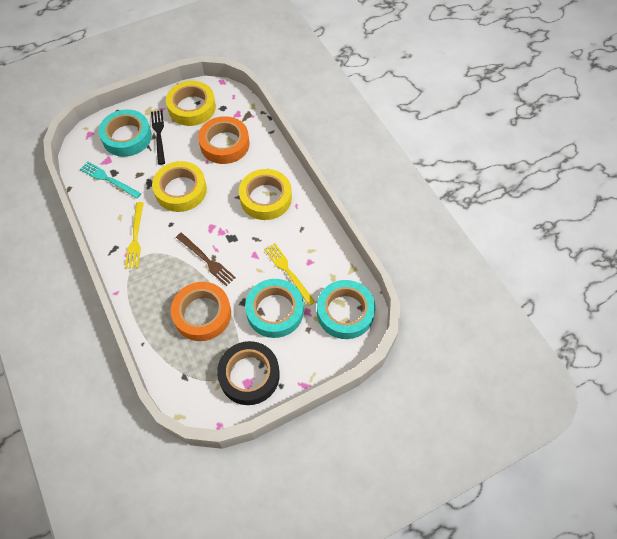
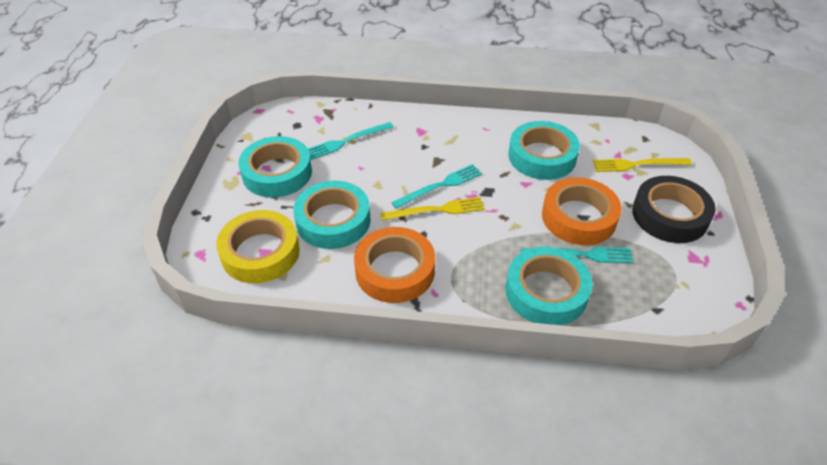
black fork: [151,110,165,165] = 1 -> none = 0
brown fork: [176,233,236,286] = 1 -> none = 0
turquoise fork: [80,161,141,199] = 1 -> [308,122,394,160] [391,164,482,209] [521,247,634,263] = 3
turquoise tape: [99,109,152,157] [245,279,304,338] [317,280,375,339] = 3 -> [239,136,312,198] [293,181,370,249] [505,247,592,325] [508,121,580,180] = 4
yellow tape: [152,161,207,212] [166,81,216,126] [239,169,292,220] = 3 -> [216,210,300,283] = 1

